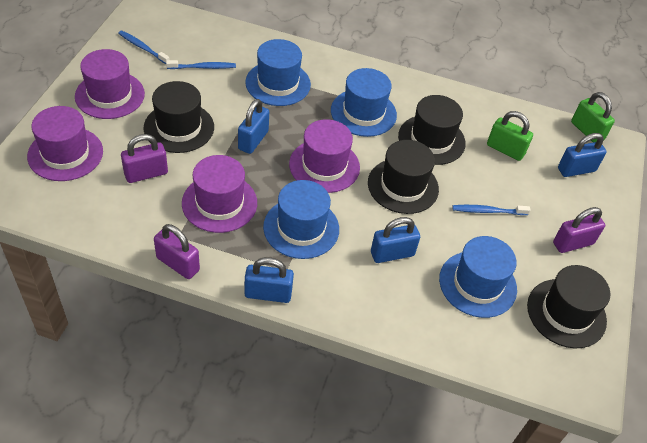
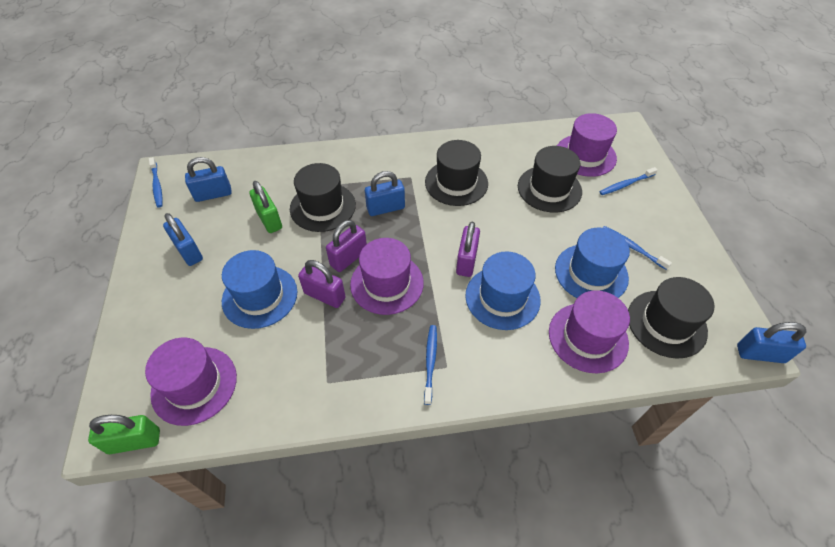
blue hat: [245,39,311,106] [263,180,339,259] [331,68,397,137] [439,236,517,318] = 4 -> [222,250,297,329] [465,251,541,330] [555,228,630,298] = 3
blue toothbrush: [118,30,170,64] [166,60,236,69] [453,205,530,215] = 3 -> [149,157,163,208] [424,325,437,405] [599,167,658,195] [603,226,672,270] = 4

